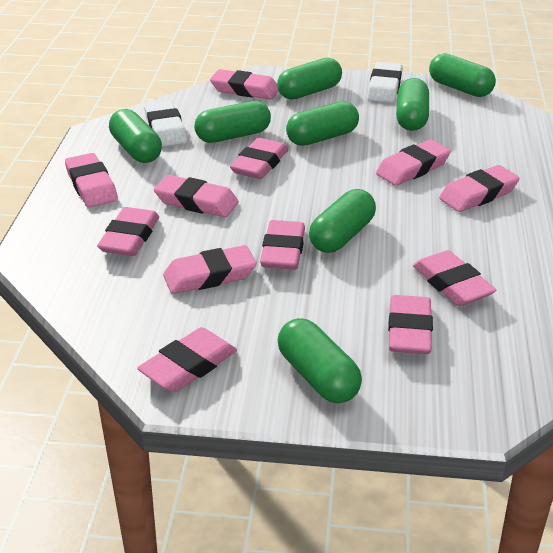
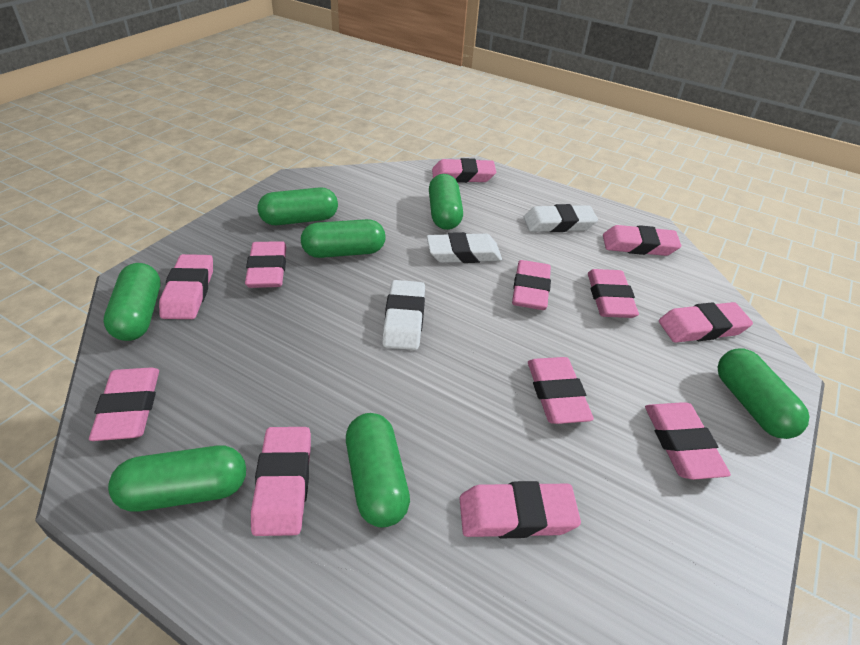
green capsule: [109,109,162,163] [194,101,271,143] [277,58,342,100] [278,318,362,403] [286,101,359,146] [309,189,376,253] [396,78,429,131] [429,53,496,97] = 8 -> [103,263,160,341] [108,445,246,512] [258,187,338,225] [301,219,385,258] [346,413,410,527] [429,174,463,230] [718,348,810,439] = 7
white eraser: [144,100,187,147] [367,62,403,103] = 2 -> [382,280,425,350] [427,232,502,263] [523,204,598,232] = 3

